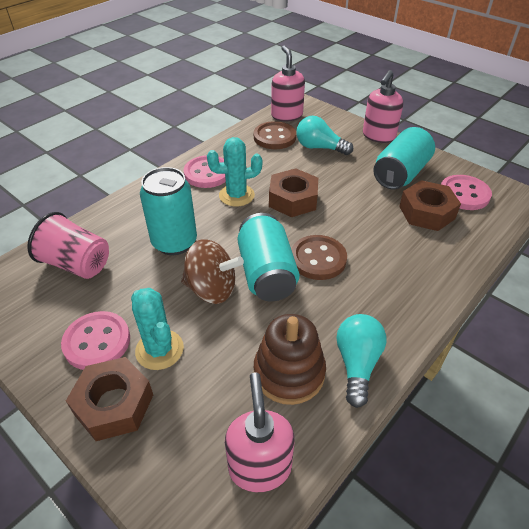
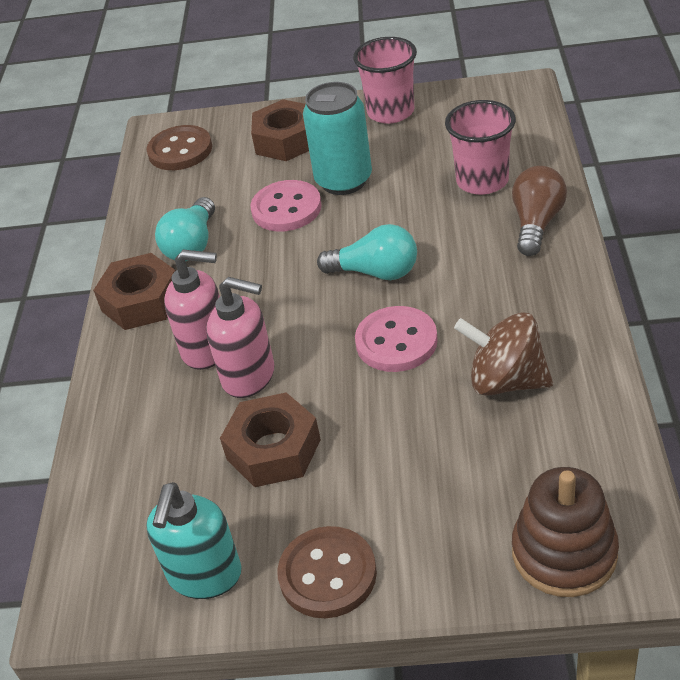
brown light bulb: none = 0 -> [512,166,567,256] = 1
pink button: [61,311,130,370] [184,155,226,188] [441,175,492,210] = 3 -> [250,180,322,232] [355,306,438,372] = 2
pink cup: [27,212,109,279] = 1 -> [353,37,417,124] [445,100,516,195] = 2
pink soap dispenser: [225,372,295,492] [271,45,305,121] [363,70,403,143] = 3 -> [164,250,220,370] [206,277,275,398] = 2
turquoise cactus: [131,288,184,370] [207,137,262,207] = 2 -> none = 0
turquoise can: [140,167,197,255] [238,213,300,301] [373,127,435,189] = 3 -> [303,82,372,195] = 1
turquoise soap dispenser: none = 0 -> [146,482,242,599] = 1

